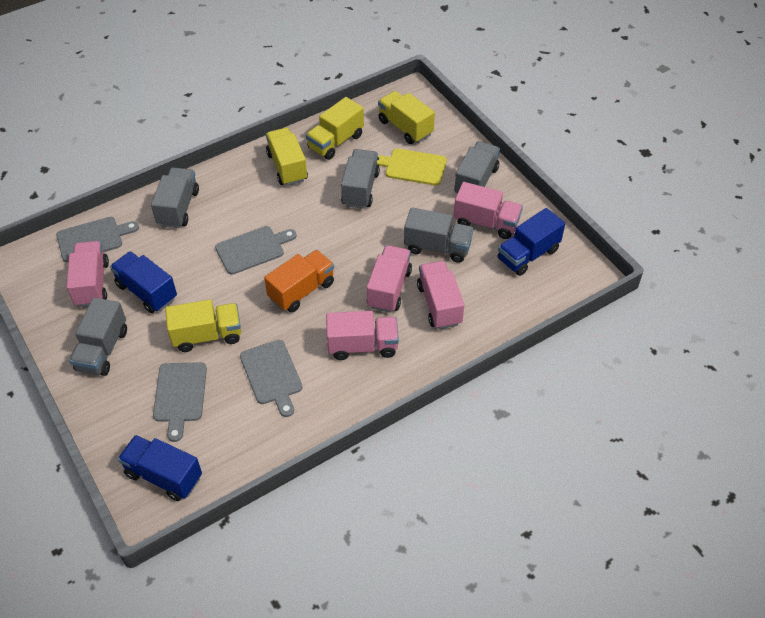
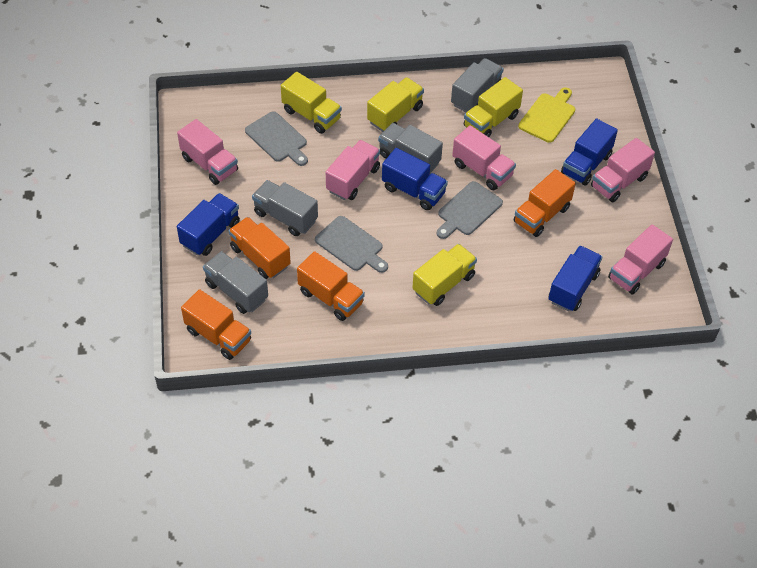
blue truck: [110,251,177,313] [118,435,202,501] [498,208,565,276] = 3 -> [177,193,240,256] [382,148,448,210] [548,246,603,311] [561,118,618,186] = 4
grey cutting board: [56,217,139,262] [153,362,207,442] [215,226,297,275] [240,340,302,417] = 4 -> [245,111,308,166] [315,216,388,273] [437,181,503,239] = 3
grey truck: [69,298,127,376] [151,168,199,228] [341,149,380,209] [404,207,473,263] [454,141,500,193] = 5 -> [203,251,268,314] [252,180,318,236] [378,123,443,173] [451,58,504,113] = 4
orange truck: [264,250,334,313] = 1 -> [181,289,251,360] [228,217,291,279] [297,251,365,321] [514,169,576,237] = 4

